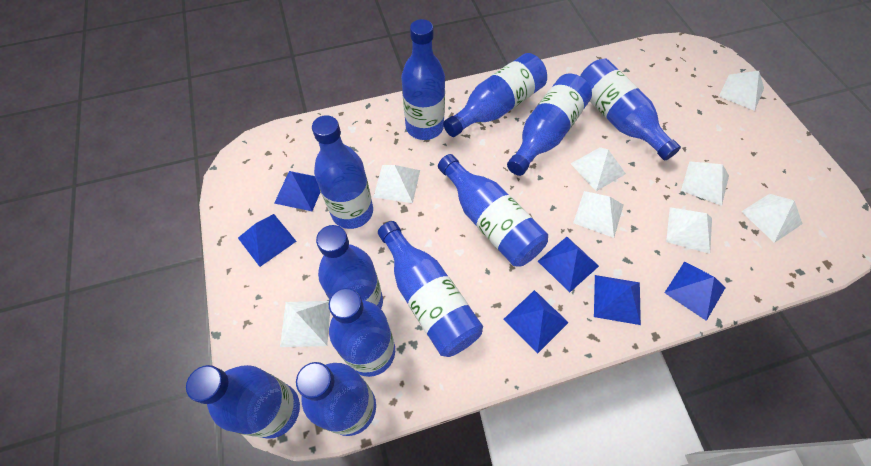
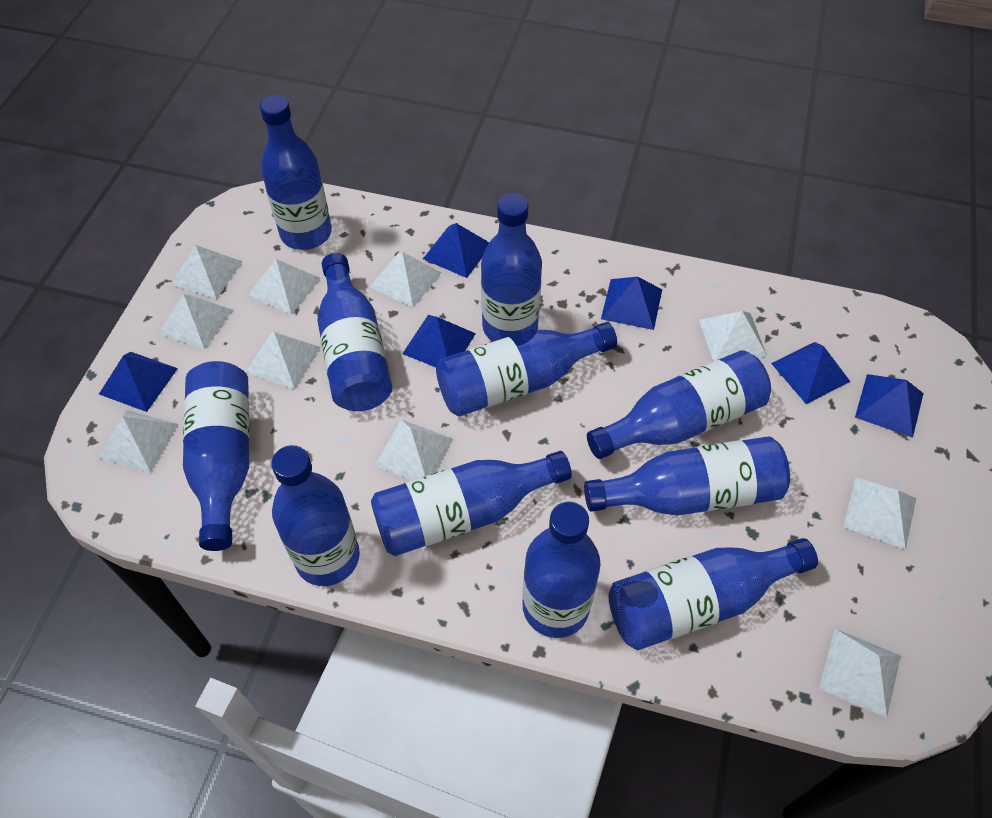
white pyramid: [280,301,330,347] [374,165,420,203] [571,147,626,191] [573,191,624,238] [666,207,712,254] [681,161,729,206] [719,71,764,111] [741,194,803,243] = 8 -> [98,410,178,473] [158,294,233,350] [171,245,242,299] [246,331,321,389] [248,259,321,315] [370,252,441,308] [375,420,453,480] [699,311,767,361] [819,629,901,718] [843,477,916,550] = 10

